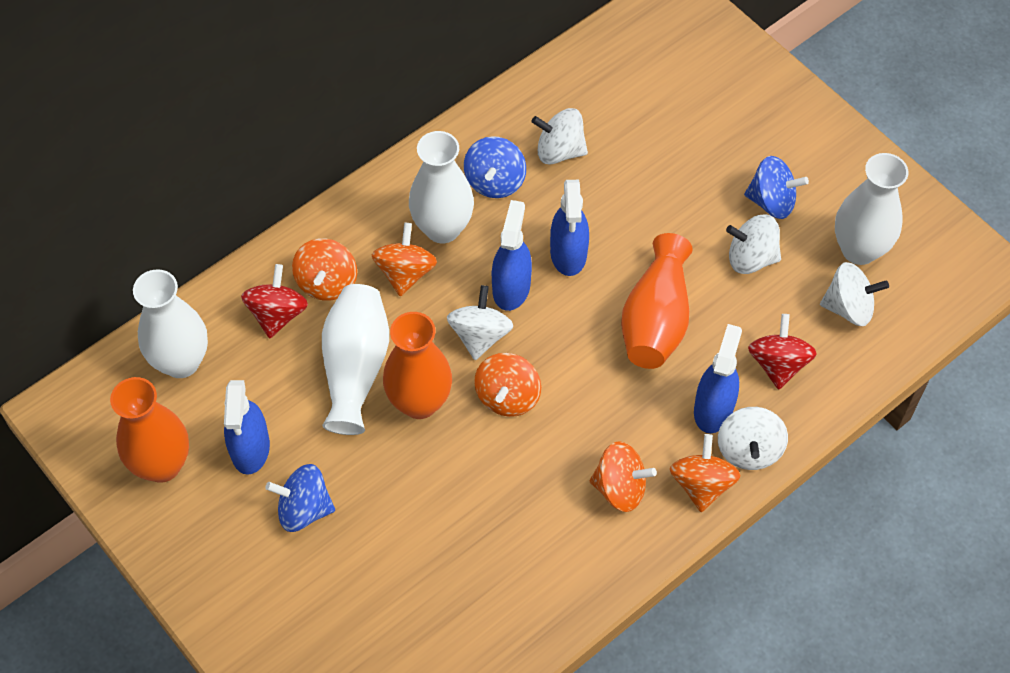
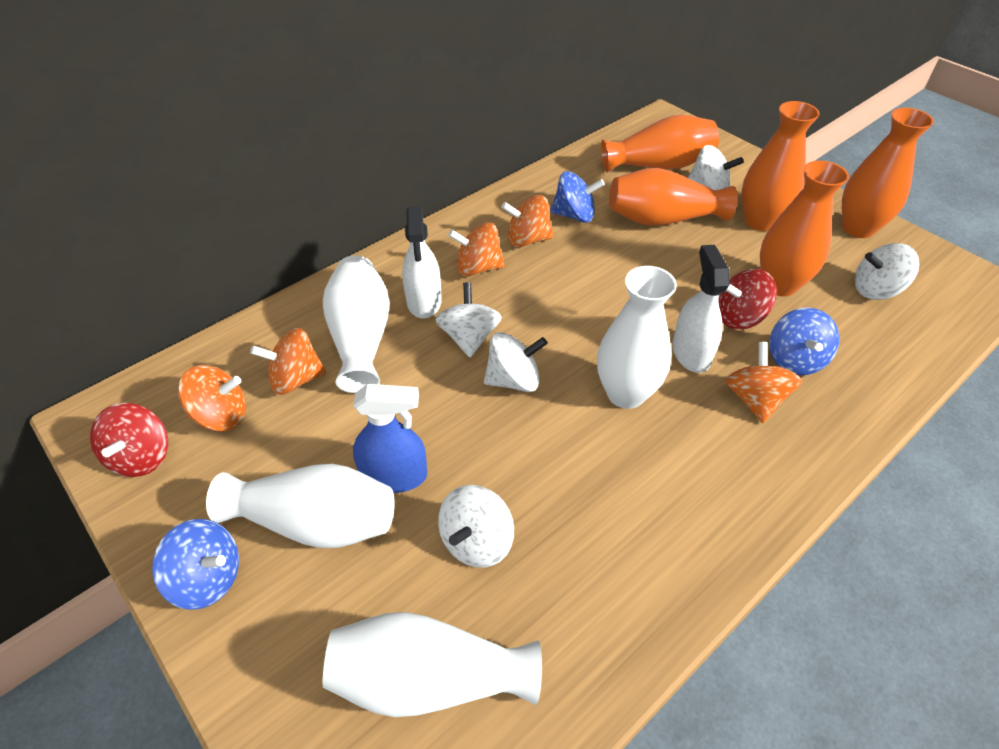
blue spray bottle: [224,380,270,475] [492,200,532,311] [550,180,589,276] [694,324,742,433] = 4 -> [353,384,427,493] = 1
orange vase: [110,377,189,483] [383,312,452,419] [621,233,693,369] = 3 -> [601,115,719,172] [609,168,738,226] [742,101,820,231] [760,161,849,296] [842,108,934,238] = 5
white spray bottle: none = 0 -> [402,206,442,318] [672,245,730,373] = 2

